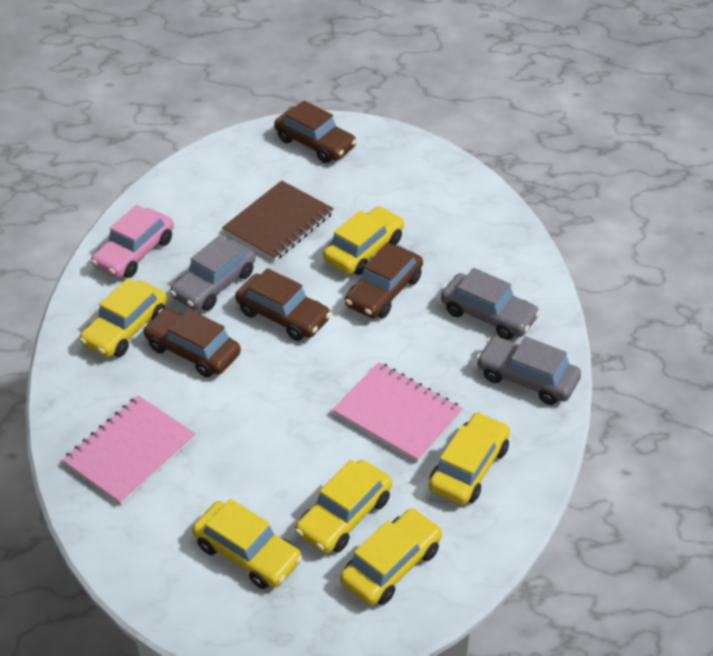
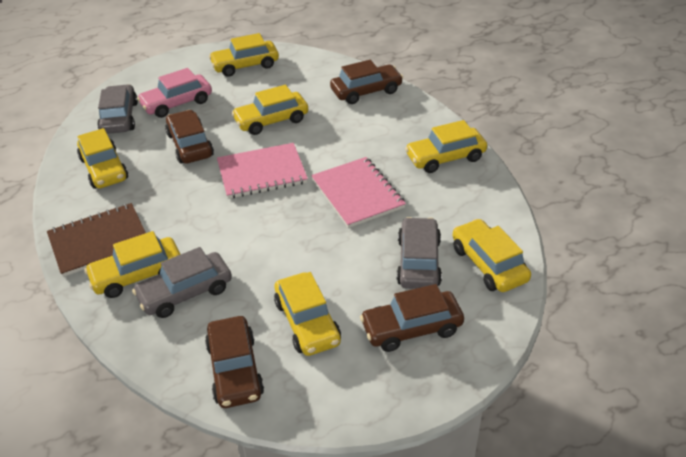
yellow car: [79,278,167,358] [192,499,302,589] [295,460,392,553] [323,206,404,275] [340,508,442,606] [429,412,510,505] = 6 -> [77,128,128,189] [84,231,181,298] [209,33,279,77] [231,85,308,135] [274,272,341,356] [405,120,487,173] [452,219,531,292] = 7

